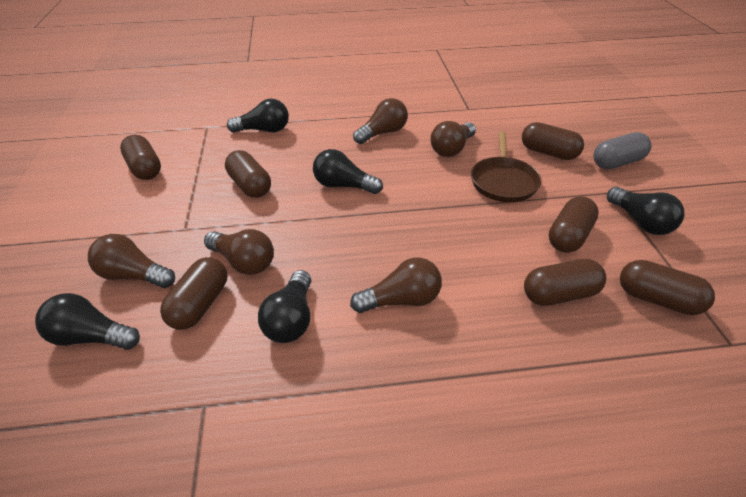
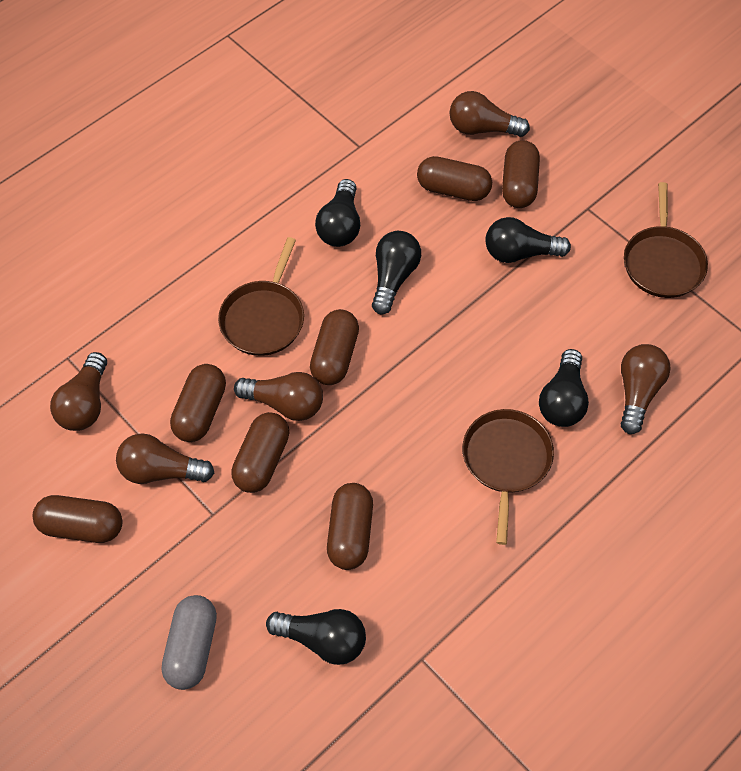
brown pan: [471,131,541,202] = 1 -> [218,237,304,356] [462,409,554,545] [624,182,708,298] = 3

